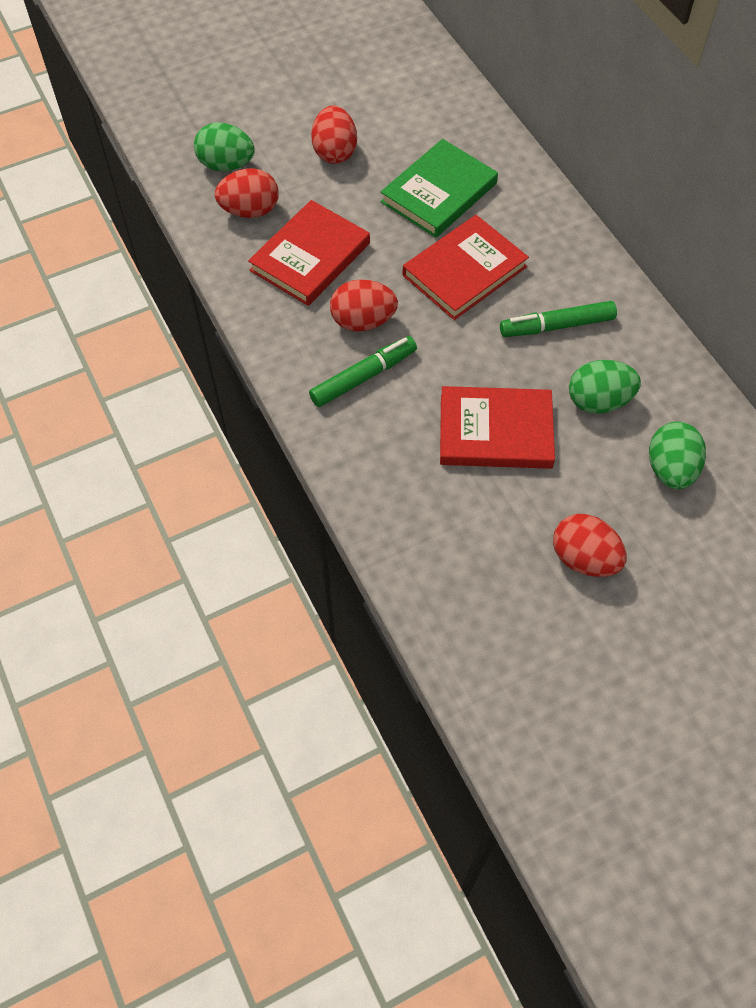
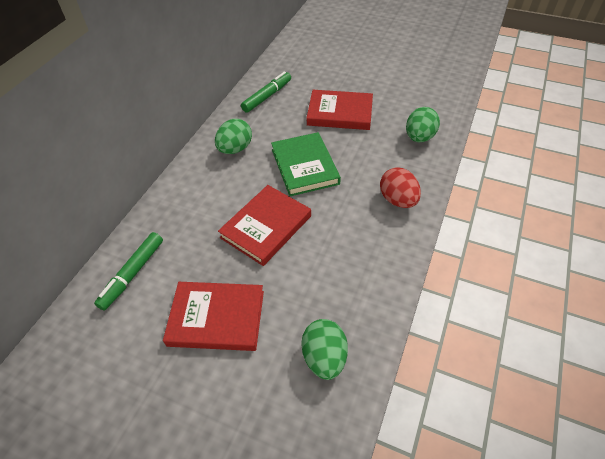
red egg: [215,168,279,218] [311,106,357,164] [330,279,398,332] [553,514,627,577] = 4 -> [380,167,421,208] = 1

